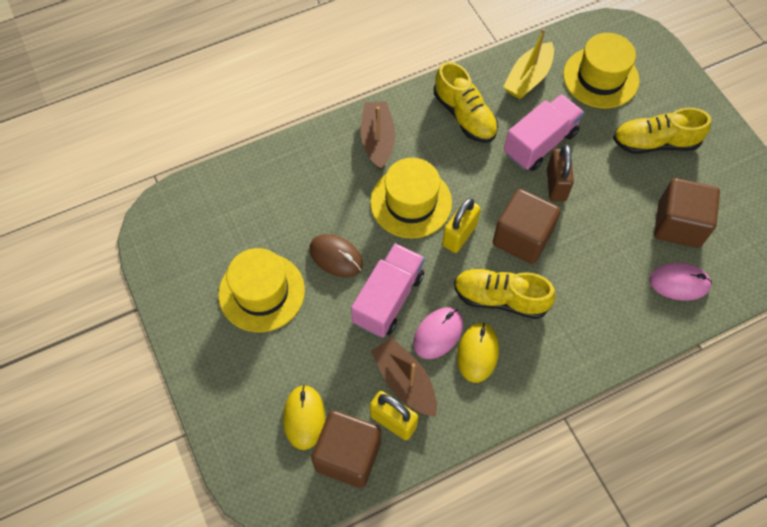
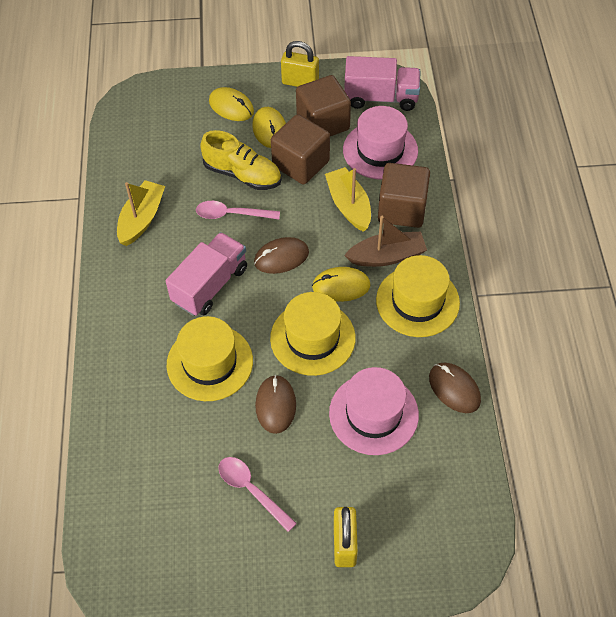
brown boat: [361,101,395,170] [371,337,437,417] = 2 -> [344,216,427,267] = 1
brown mouse: [309,234,363,277] = 1 -> [254,237,309,274] [255,375,296,434] [429,363,481,413] = 3
brown padlock: [547,145,574,202] = 1 -> none = 0
pink hat: none = 0 -> [329,367,419,455] [343,106,418,179] = 2
pink mouse: [413,307,463,359] [649,263,712,301] = 2 -> none = 0
pink spoon: none = 0 -> [196,201,280,219] [218,457,297,532] = 2
yellow boat: [503,28,554,99] = 1 -> [117,180,165,246] [325,167,371,232] = 2
yellow mouse: [283,385,325,450] [457,323,499,383] = 2 -> [209,87,254,121] [252,107,286,148] [312,267,371,302] = 3
yellow shoe: [434,62,498,143] [454,268,556,319] [613,108,711,154] = 3 -> [200,130,281,190] = 1

